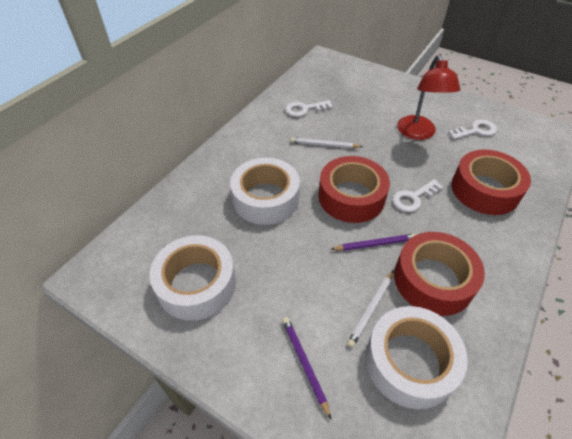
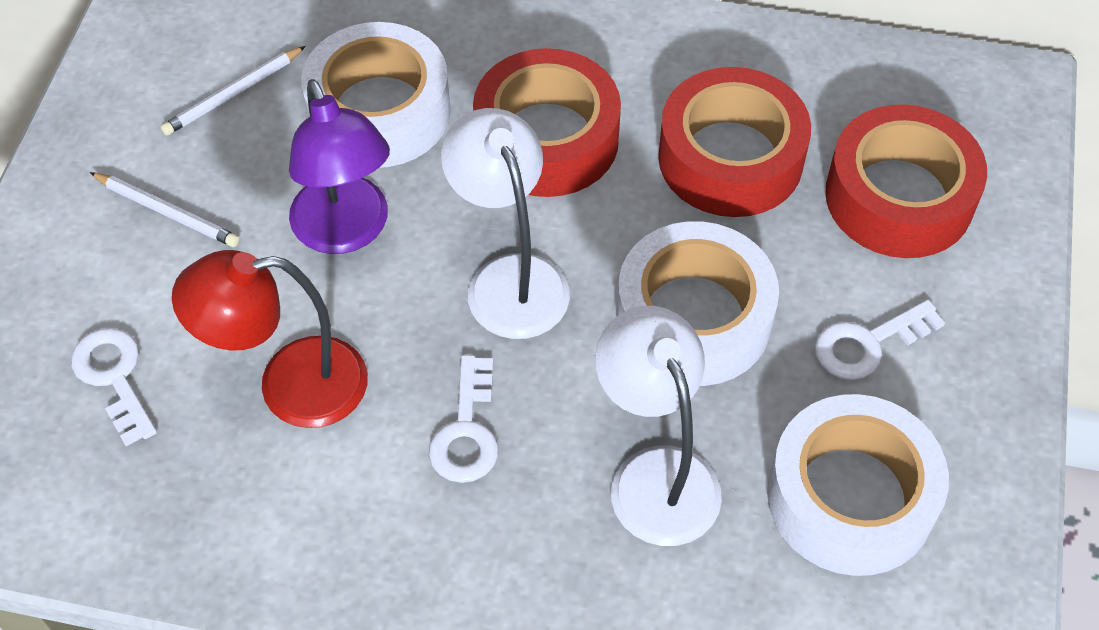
purple lamp: none = 0 -> [289,79,390,254] = 1
purple pencil: [282,317,331,419] [331,234,416,251] = 2 -> none = 0
white lamp: none = 0 -> [441,108,570,339] [595,306,722,546] = 2

